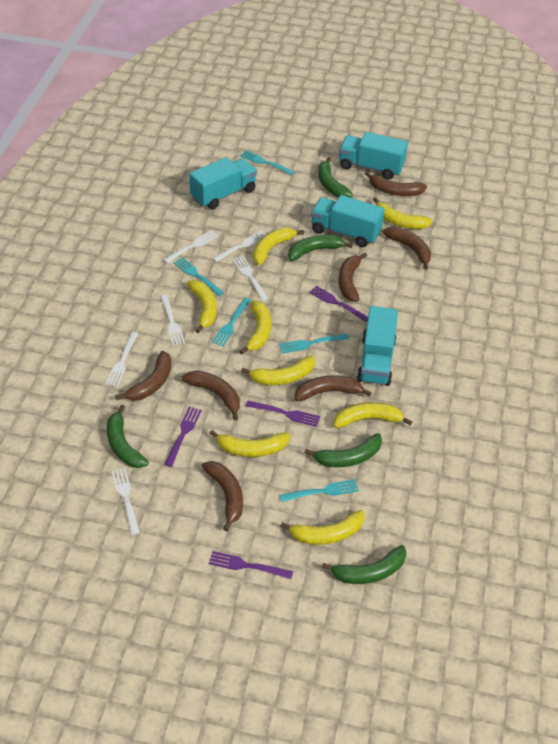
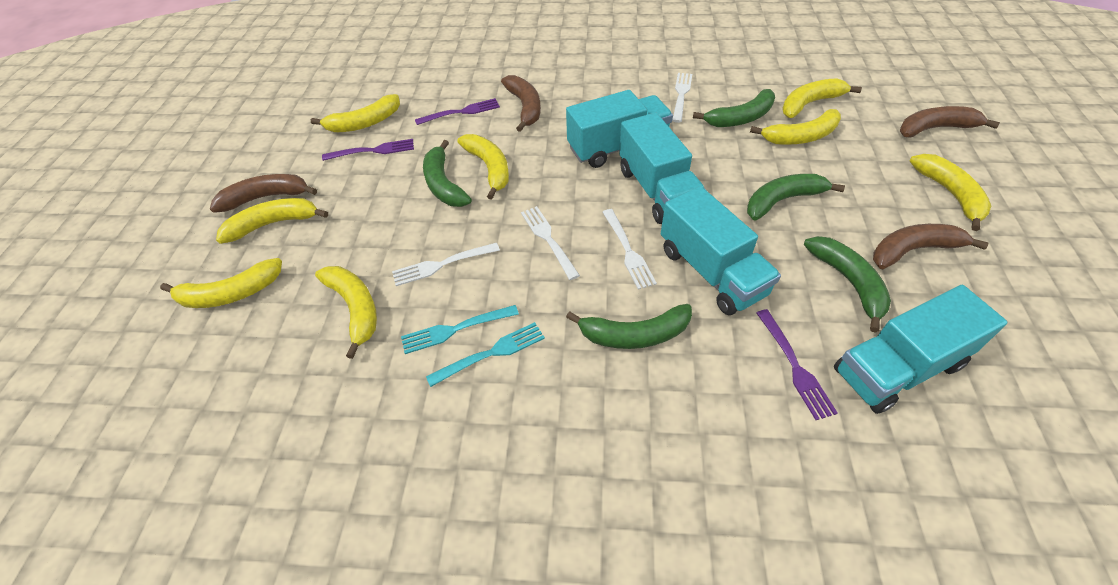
brown banana: [115,351,171,401] [182,370,240,420] [202,461,243,531] [295,375,371,401] [338,253,367,302] [365,171,427,196] [383,227,431,270] = 7 -> [210,174,317,213] [501,75,541,132] [873,224,989,269] [900,106,1000,138] = 4
purple fork: [164,407,202,467] [209,551,293,579] [246,401,320,427] [309,286,368,322] = 4 -> [322,139,414,161] [415,98,500,125] [756,309,838,420] = 3
turquoise fork: [173,257,224,296] [212,298,251,346] [240,151,295,175] [279,334,349,354] [279,479,359,502] = 5 -> [401,305,519,354] [426,322,545,387] = 2
white fork: [106,332,139,387] [112,468,140,535] [160,294,185,346] [163,230,218,264] [212,231,266,262] [233,256,268,301] = 6 -> [392,243,500,286] [521,206,580,280] [602,209,657,290] [672,73,692,123] = 4

